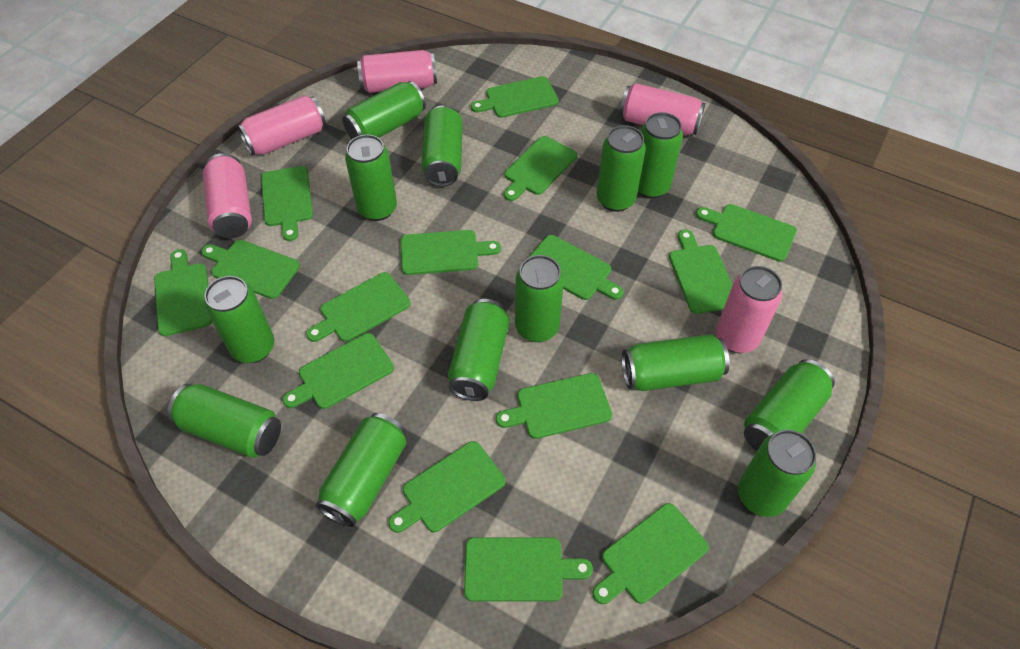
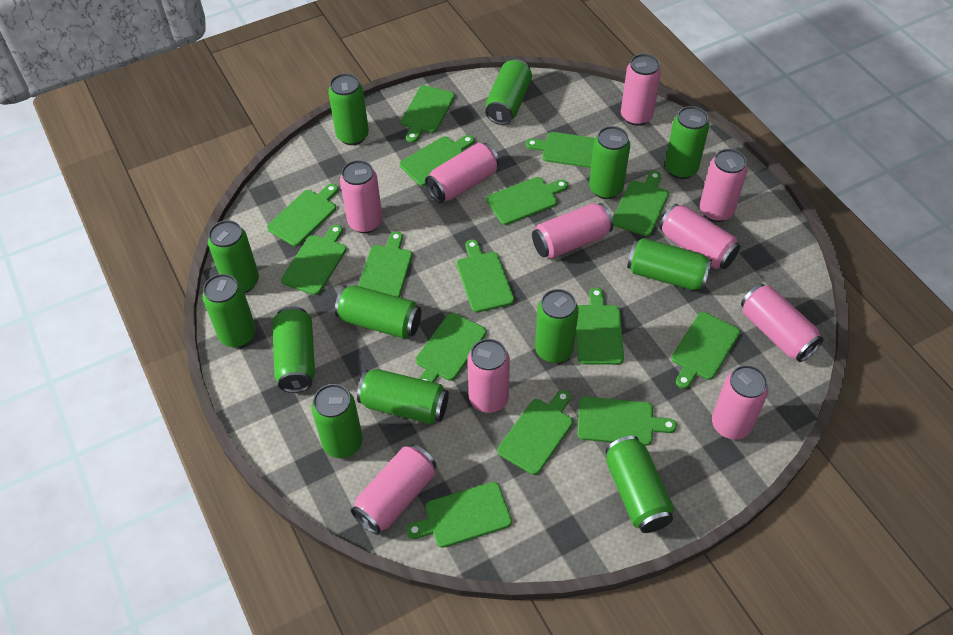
pink can: [203,153,252,238] [237,95,326,156] [357,50,437,93] [620,83,705,135] [716,266,782,353] = 5 -> [340,160,383,233] [351,444,436,535] [425,143,499,203] [467,339,510,413] [532,203,613,259] [621,54,661,126] [659,204,741,269] [700,149,748,222] [712,365,769,440] [741,284,824,362] = 10

